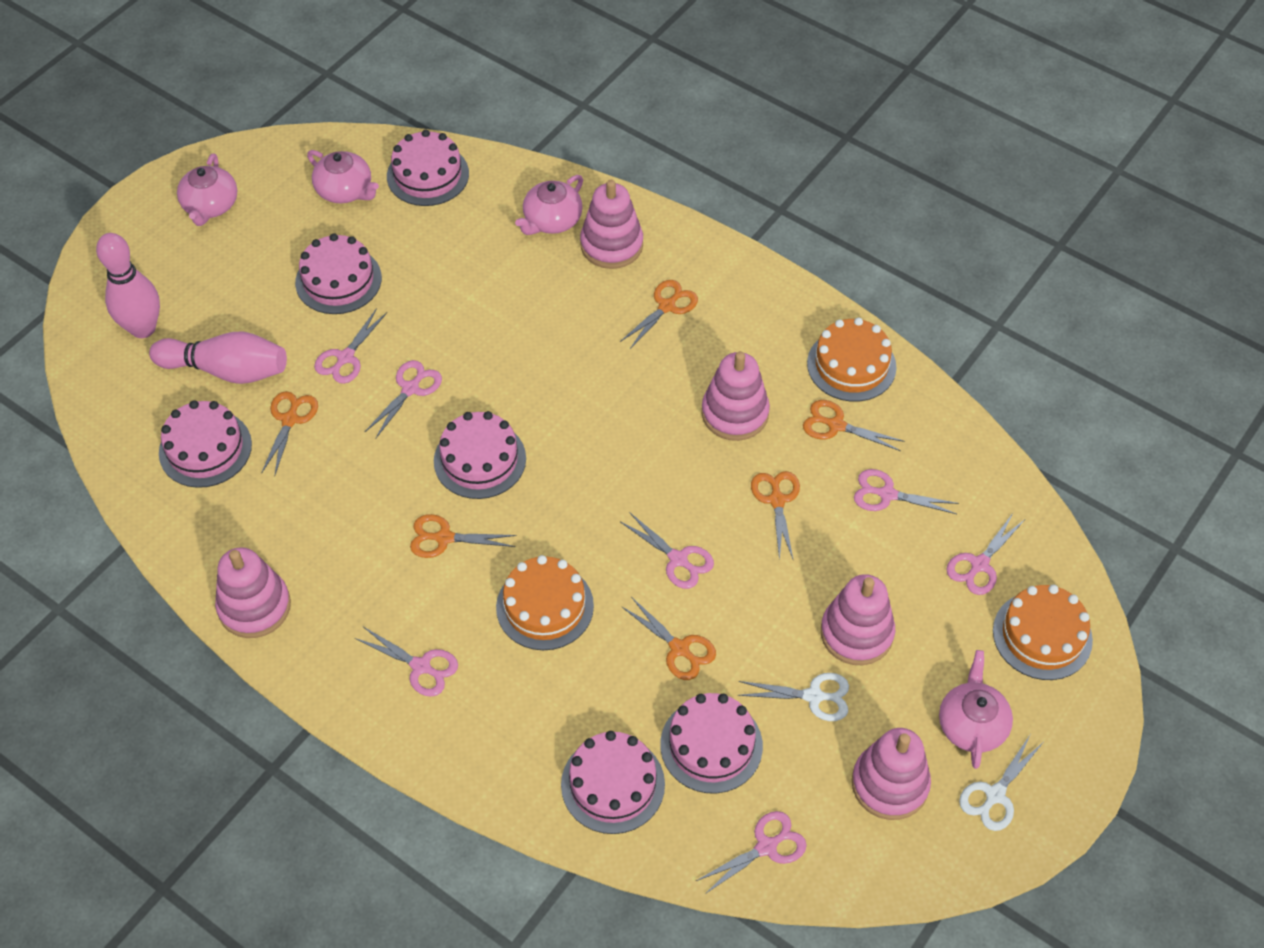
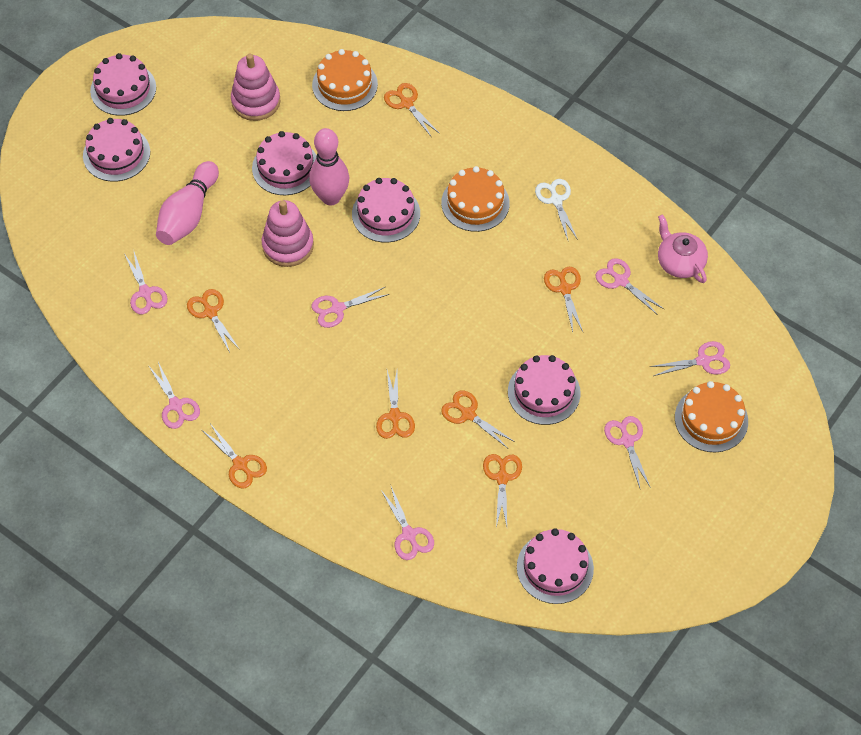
orange scissors: [261,391,318,475] [410,514,517,558] [620,280,698,349] [621,598,716,680] [751,471,800,561] [803,400,905,451] = 6 -> [187,289,240,352] [202,425,267,489] [376,370,415,439] [384,83,440,136] [441,390,515,448] [483,454,522,527] [544,267,583,332] = 7
pink stacking toy: [215,547,291,638] [580,180,643,269] [702,351,770,441] [821,574,895,665] [852,728,931,820] = 5 -> [231,54,281,121] [262,200,314,267] = 2
pink teapot: [177,154,237,226] [307,150,379,203] [515,175,583,235] [939,650,1013,769] = 4 -> [658,214,708,283] = 1
white scissors: [737,673,849,721] [959,735,1043,831] = 2 -> [535,179,578,240] = 1

